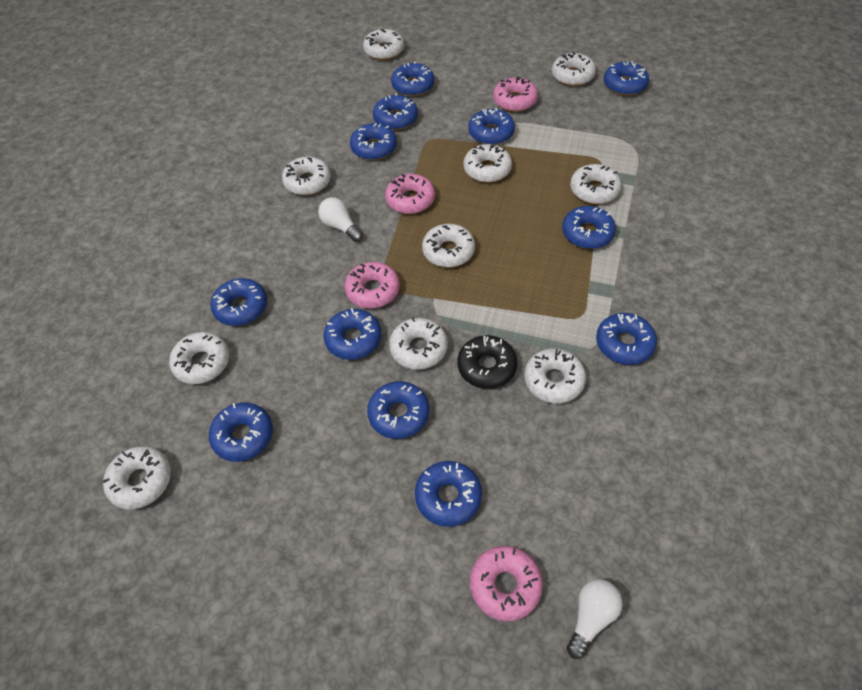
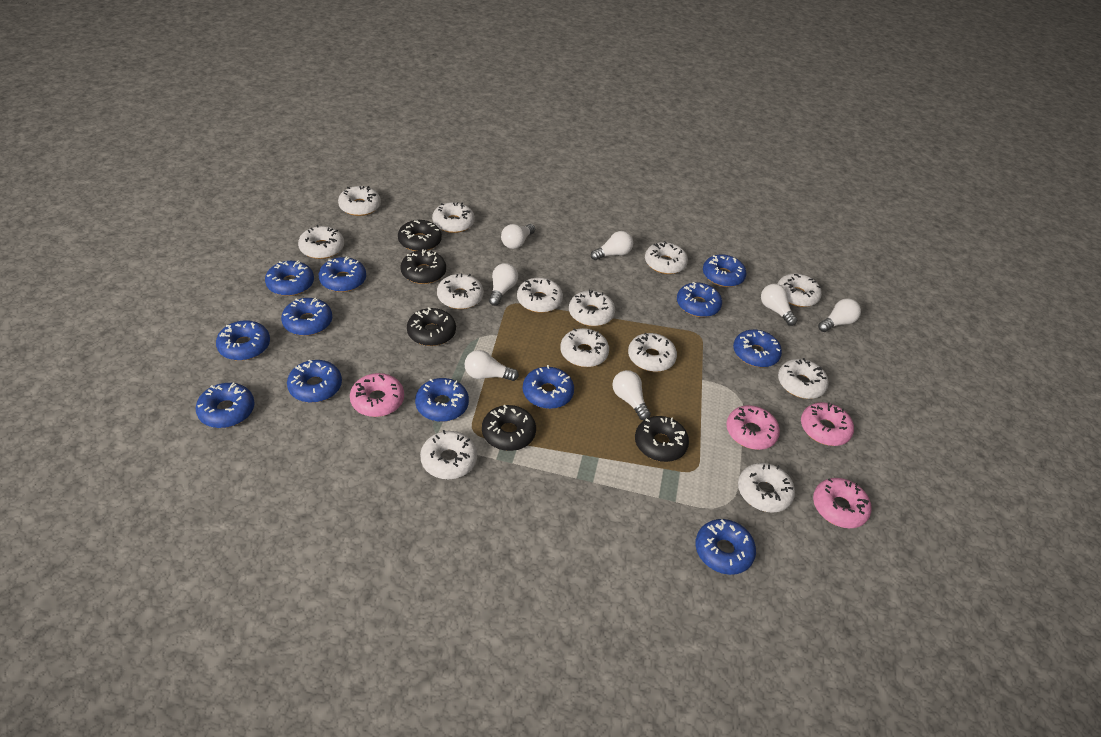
black donut: [458,335,517,389] = 1 -> [398,220,442,251] [400,249,446,284] [407,307,456,346] [482,405,536,451] [635,416,689,462] = 5
white donut: [103,446,171,510] [169,332,229,384] [282,157,331,195] [363,29,404,60] [389,317,448,370] [422,224,475,268] [464,143,512,182] [524,348,586,403] [552,52,596,86] [570,164,622,204] = 10 -> [298,225,344,259] [338,186,381,216] [420,430,477,479] [432,202,475,233] [437,274,484,309] [517,277,563,313] [560,328,609,367] [569,290,615,326] [628,333,677,372] [645,241,688,274] [738,463,795,513] [778,273,822,307] [778,358,829,399] = 13
white light bulb: [318,197,363,242] [567,579,623,659] = 2 -> [464,350,519,381] [489,263,518,306] [501,224,535,249] [591,231,633,261] [612,370,651,420] [761,284,797,326] [818,298,861,332] = 7

